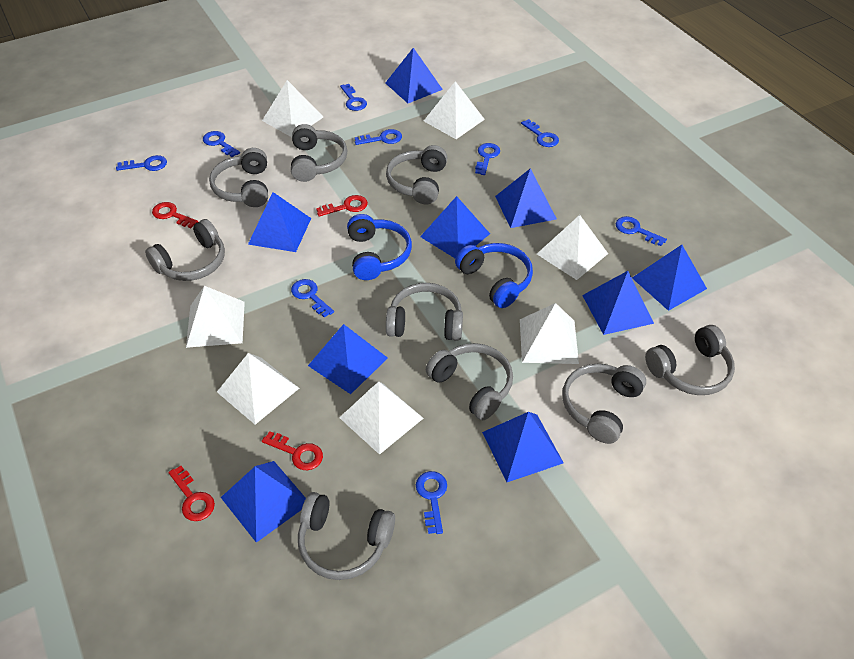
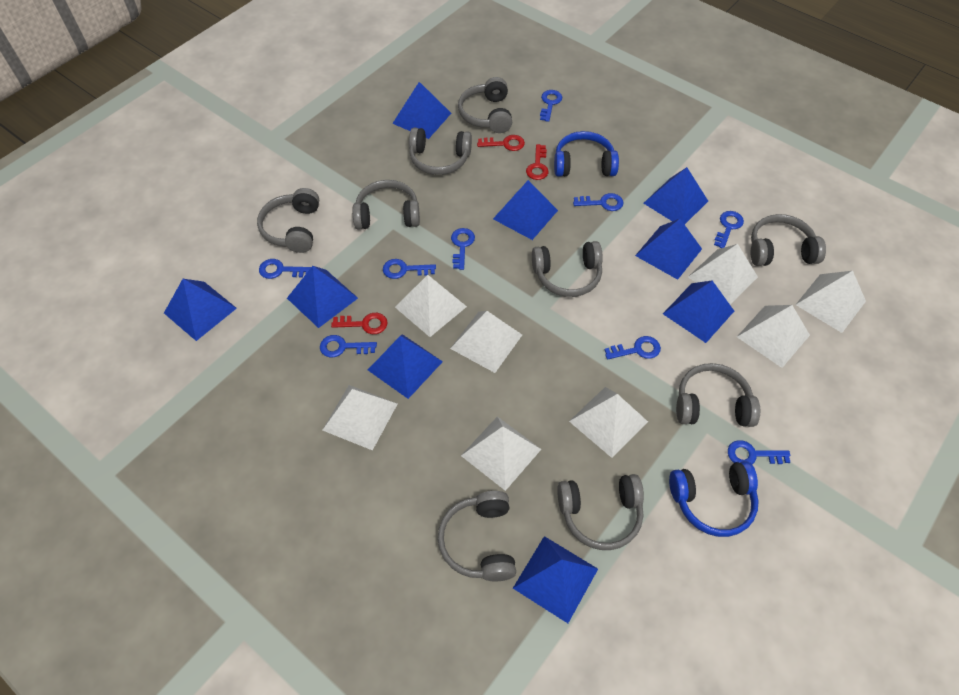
red key: [152,202,198,228] [168,466,215,521] [262,431,323,470] [316,195,368,217] = 4 -> [331,313,388,334] [477,135,525,151] [526,144,549,180] = 3
white pyramid: [186,286,245,348] [217,353,299,425] [262,80,323,137] [339,381,424,455] [424,81,485,139] [520,303,579,364] [537,215,608,280] = 7 -> [323,385,397,451] [395,275,467,337] [450,311,522,373] [461,416,541,491] [569,387,648,458] [688,244,758,304] [737,305,810,368] [796,271,866,333] = 8

